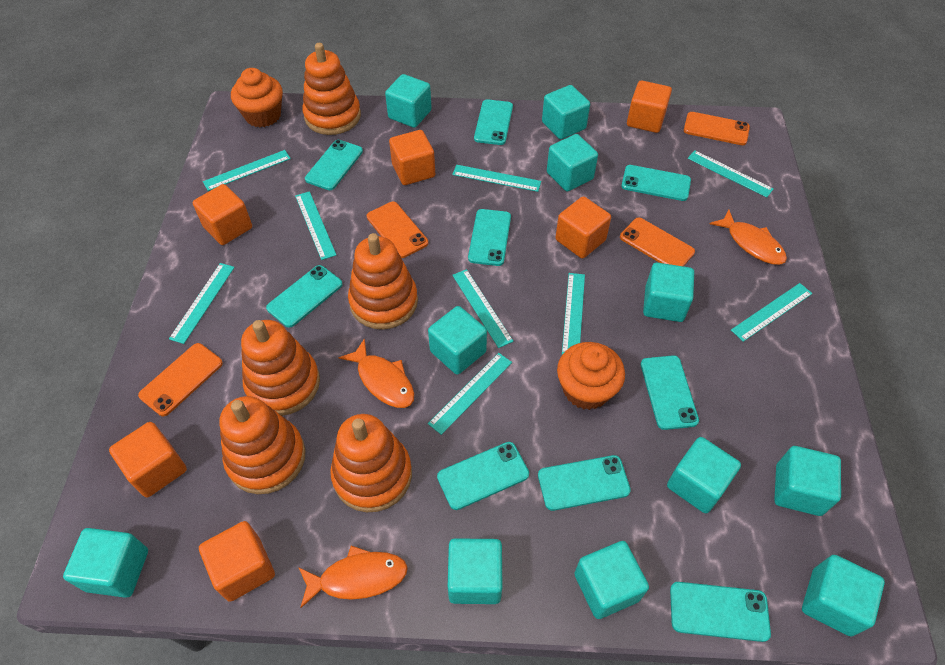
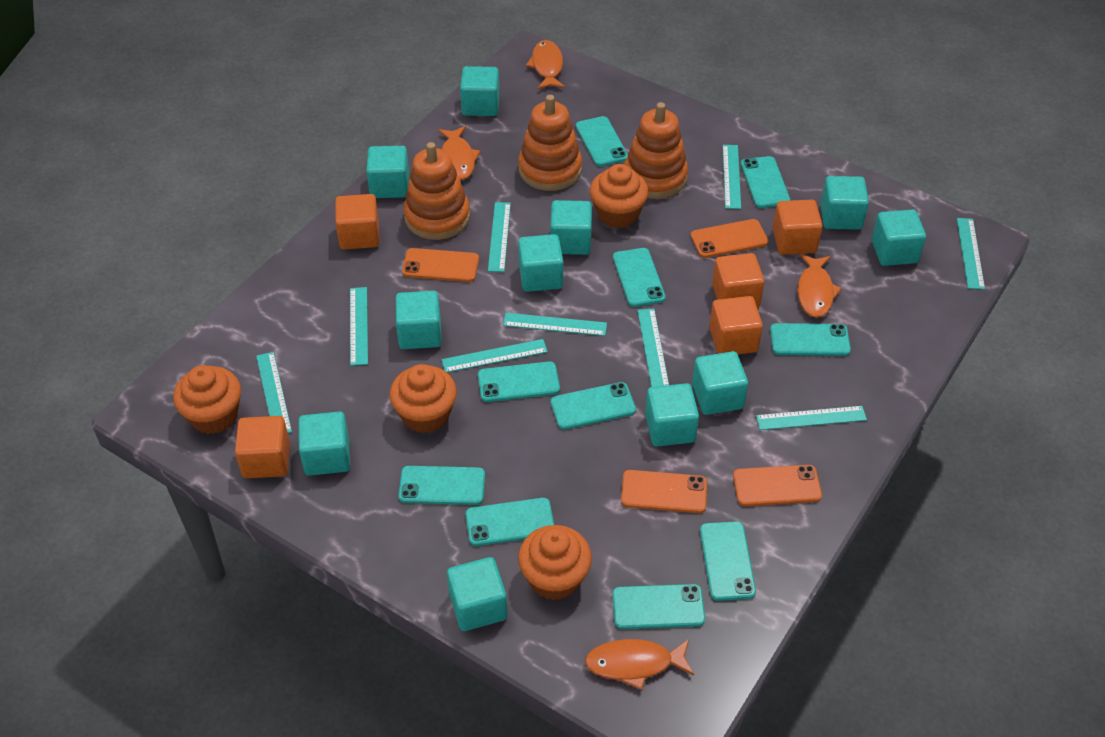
orange cube: [109,422,187,497] [193,184,252,245] [199,521,275,602] [389,130,435,185] [555,196,611,258] [627,80,672,133] = 6 -> [235,416,290,478] [335,194,380,250] [709,296,763,354] [712,253,764,308] [772,200,823,255] = 5
orange cupcake: [231,68,283,127] [557,342,625,410] = 2 -> [173,365,241,434] [390,364,457,433] [518,525,592,600] [590,164,648,228] = 4
orange fish: [298,546,408,608] [339,338,414,408] [710,209,787,265] = 3 -> [438,126,481,180] [526,40,565,89] [585,639,694,690] [797,254,842,318] = 4
orange stacking toy: [219,396,305,494] [241,320,320,416] [302,43,361,135] [330,414,412,512] [348,233,418,330] = 5 -> [403,142,470,240] [518,95,582,191] [624,102,688,199] = 3
turquoise phone: [266,265,343,328] [305,140,363,190] [437,442,529,510] [468,209,511,266] [474,99,513,145] [538,455,631,511] [621,165,691,201] [641,355,699,430] [670,582,771,642] = 9 -> [398,466,485,505] [465,498,554,546] [478,361,560,402] [551,382,636,430] [576,116,628,166] [612,584,705,629] [613,248,666,307] [700,521,756,601] [741,156,790,208] [770,323,851,356] = 10

